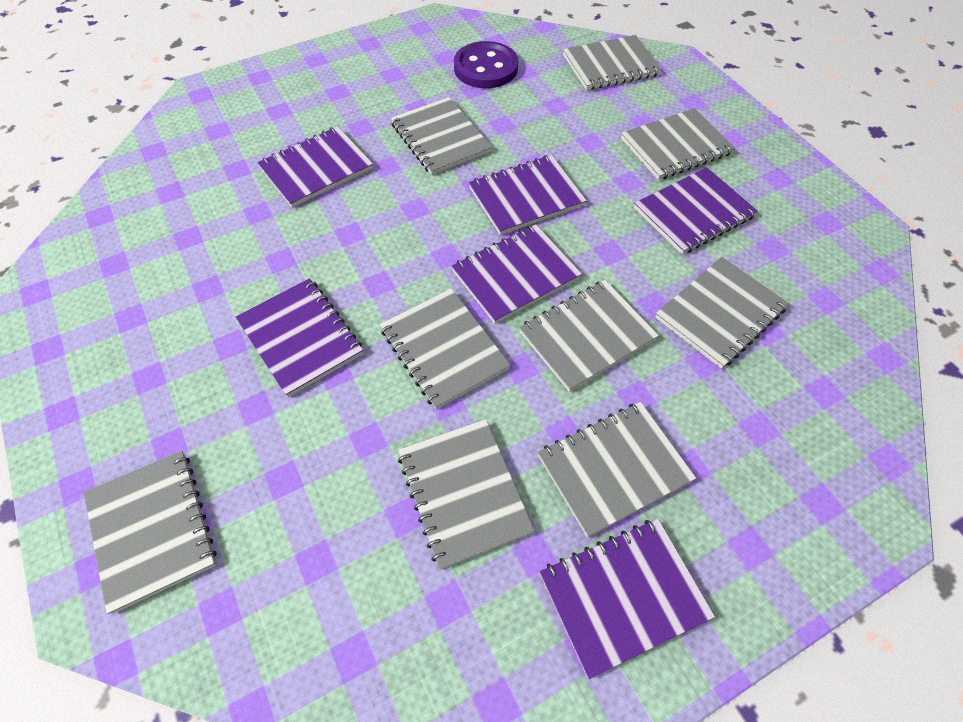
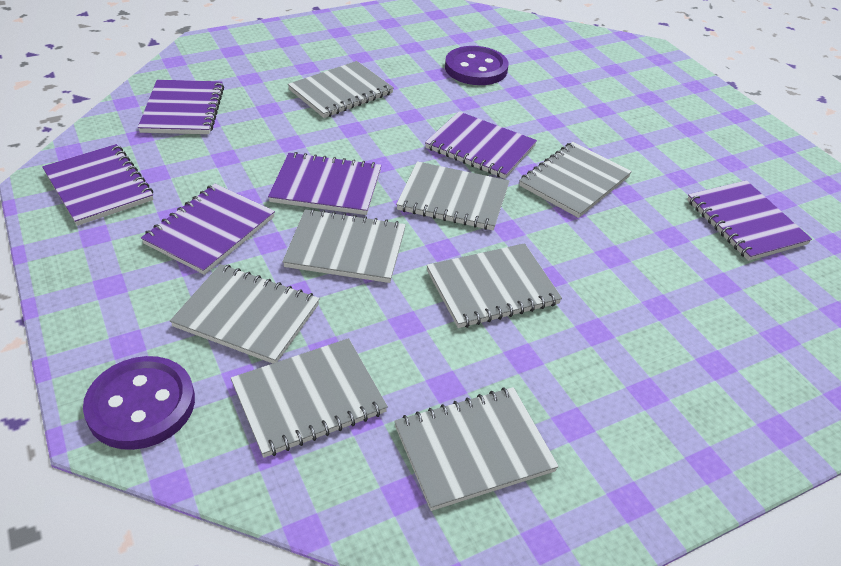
grey notebook: [84,451,217,614] [380,288,511,410] [391,97,492,175] [398,419,535,569] [519,280,659,392] [538,402,696,538] [563,35,662,90] [621,108,735,180] [655,257,789,369] = 9 -> [170,264,320,363] [231,338,388,458] [282,209,406,283] [288,61,394,118] [394,387,559,511] [396,161,509,230] [427,243,562,328] [519,142,632,218] = 8
purple button: [454,41,518,88] = 1 -> [83,356,195,450] [445,46,508,85] = 2

